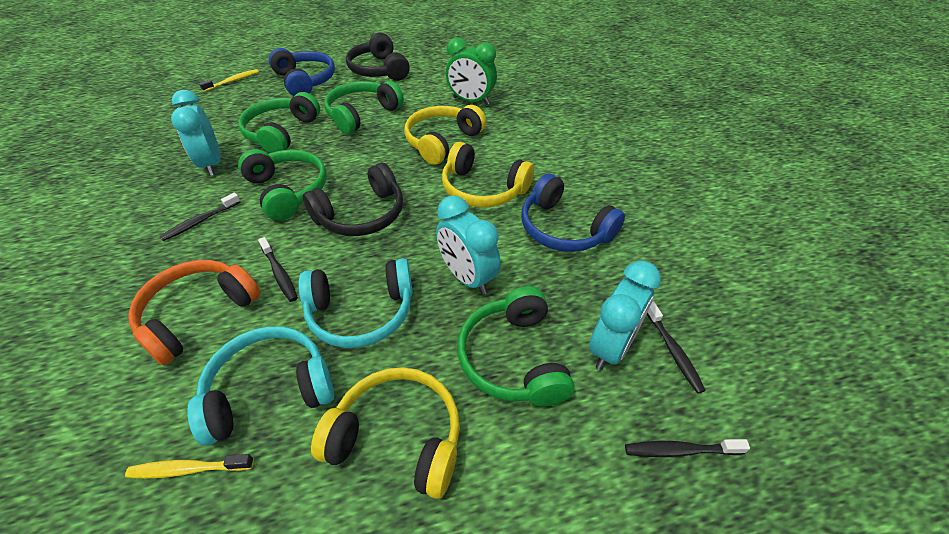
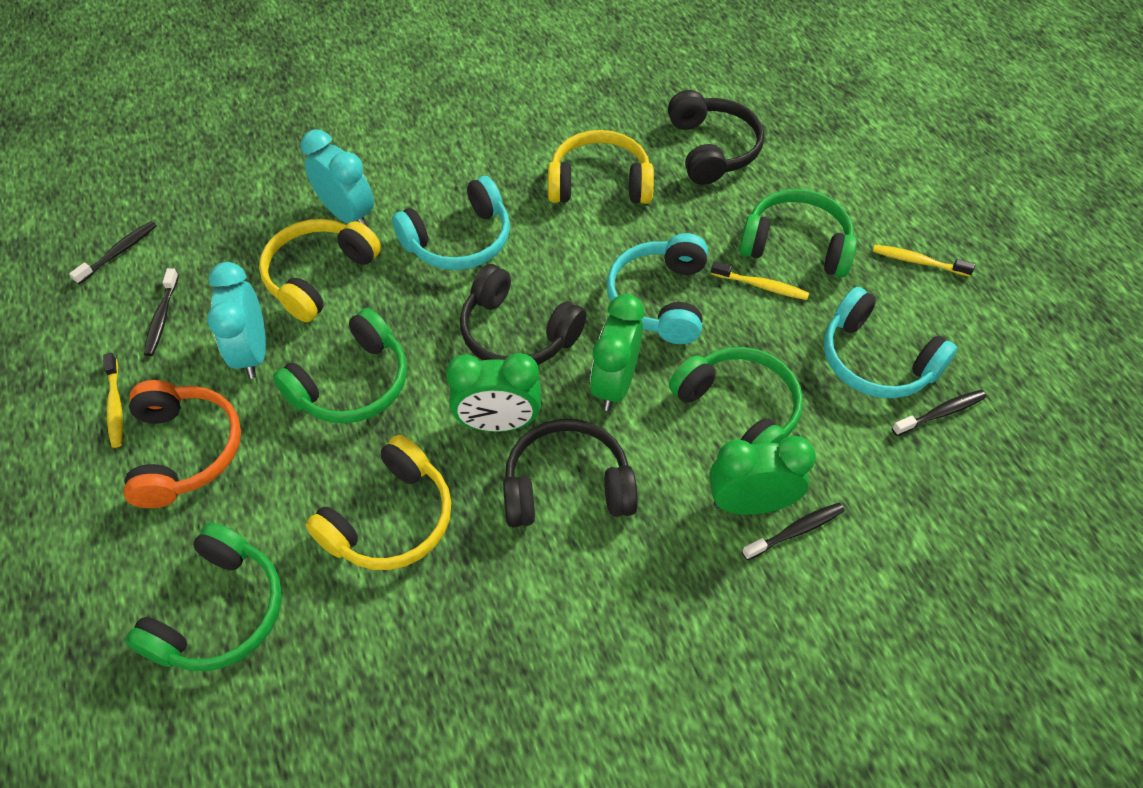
black headphones: [303,163,403,236] [346,33,410,81] = 2 -> [460,264,587,365] [503,419,638,528] [668,90,764,185] = 3
blue headphones: [269,48,335,96] [521,173,625,252] = 2 -> none = 0
green clock: [446,37,497,105] = 1 -> [446,353,541,432] [590,294,644,411] [709,436,816,515] = 3
turquoise clock: [171,90,220,176] [436,195,501,295] [589,261,661,370] = 3 -> [207,262,266,379] [301,129,374,227] = 2
turquoise headphones: [187,326,334,446] [298,258,413,348] = 2 -> [392,176,510,270] [607,233,708,344] [824,287,957,398] = 3
yellow toothbrush: [125,454,254,479] [199,69,259,92] = 2 -> [103,353,123,448] [711,261,809,300] [873,244,975,277] = 3

